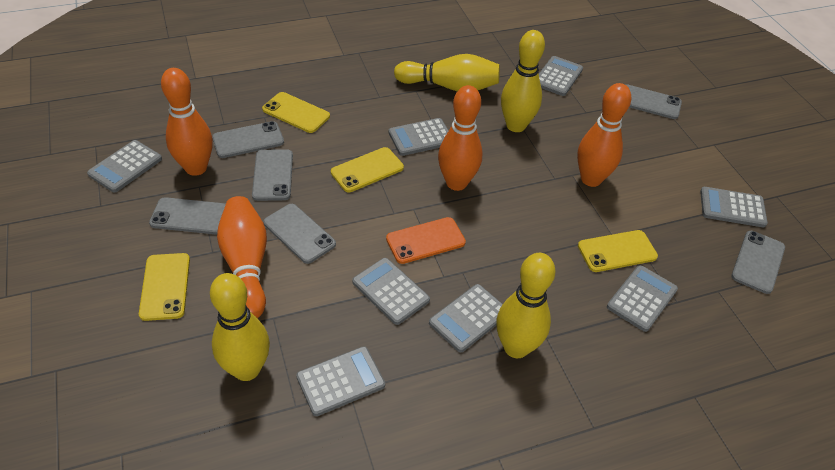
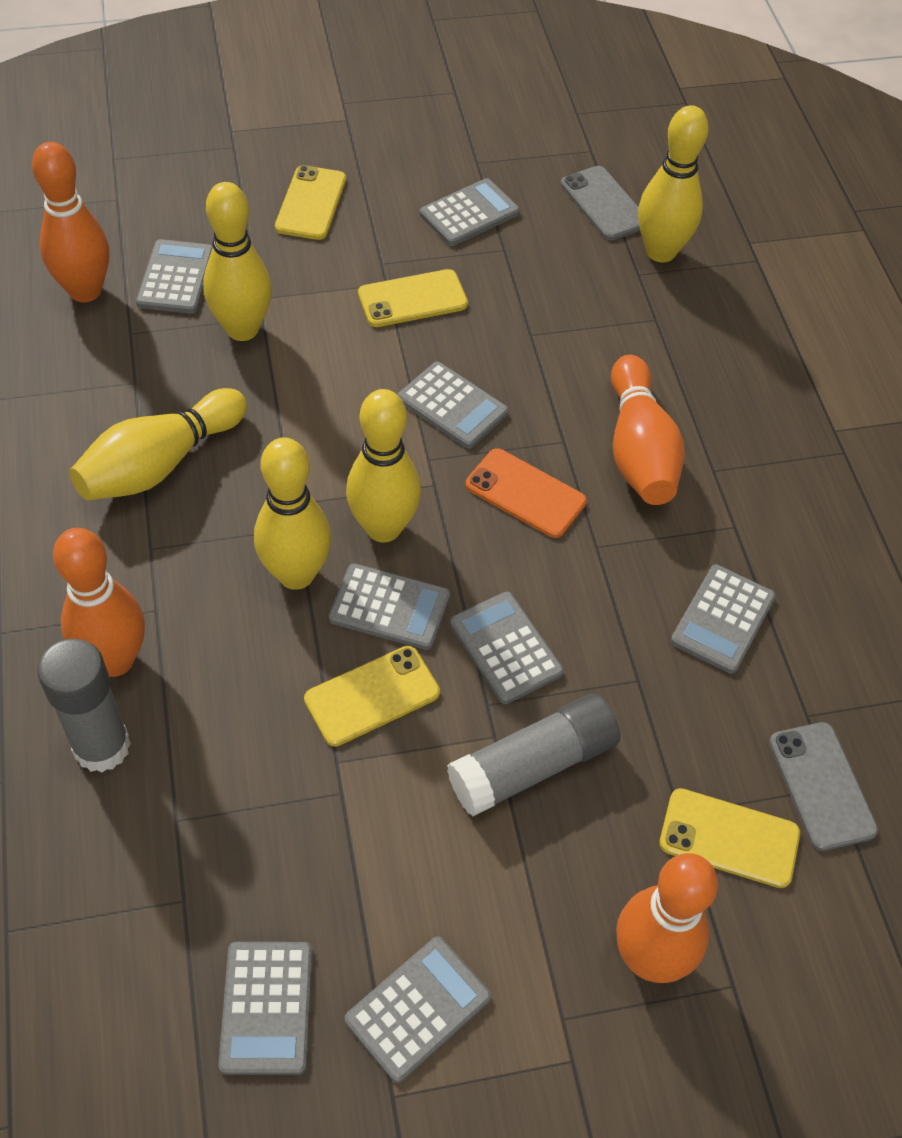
grey glue stick: none = 0 -> [37,639,131,773] [447,694,621,817] = 2
grey phone: [149,197,226,235] [212,121,284,158] [252,149,293,201] [263,204,336,264] [625,84,682,119] [731,231,785,294] = 6 -> [561,166,640,240] [769,722,878,851] = 2
yellow bowling pin: [210,273,270,381] [394,54,500,91] [496,253,555,358] [501,30,545,132] = 4 -> [69,388,247,500] [203,182,272,341] [254,437,331,590] [346,389,421,543] [638,105,709,262] = 5

